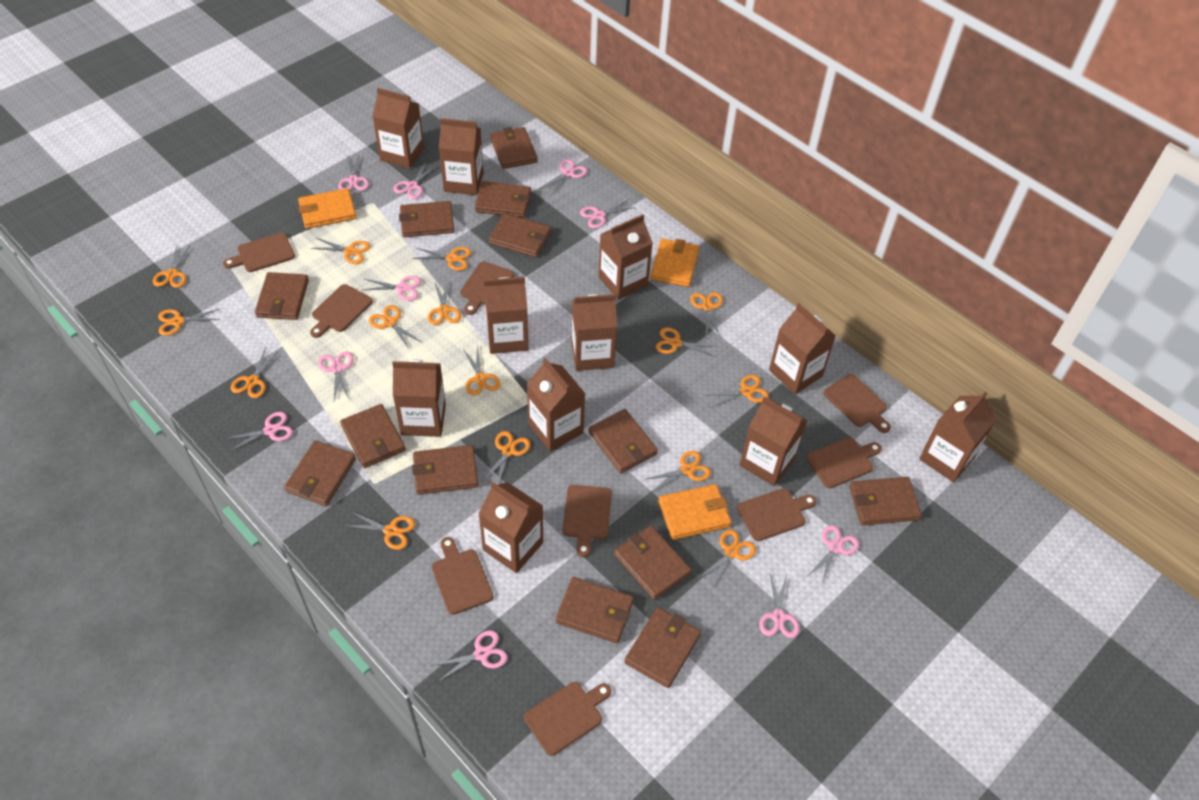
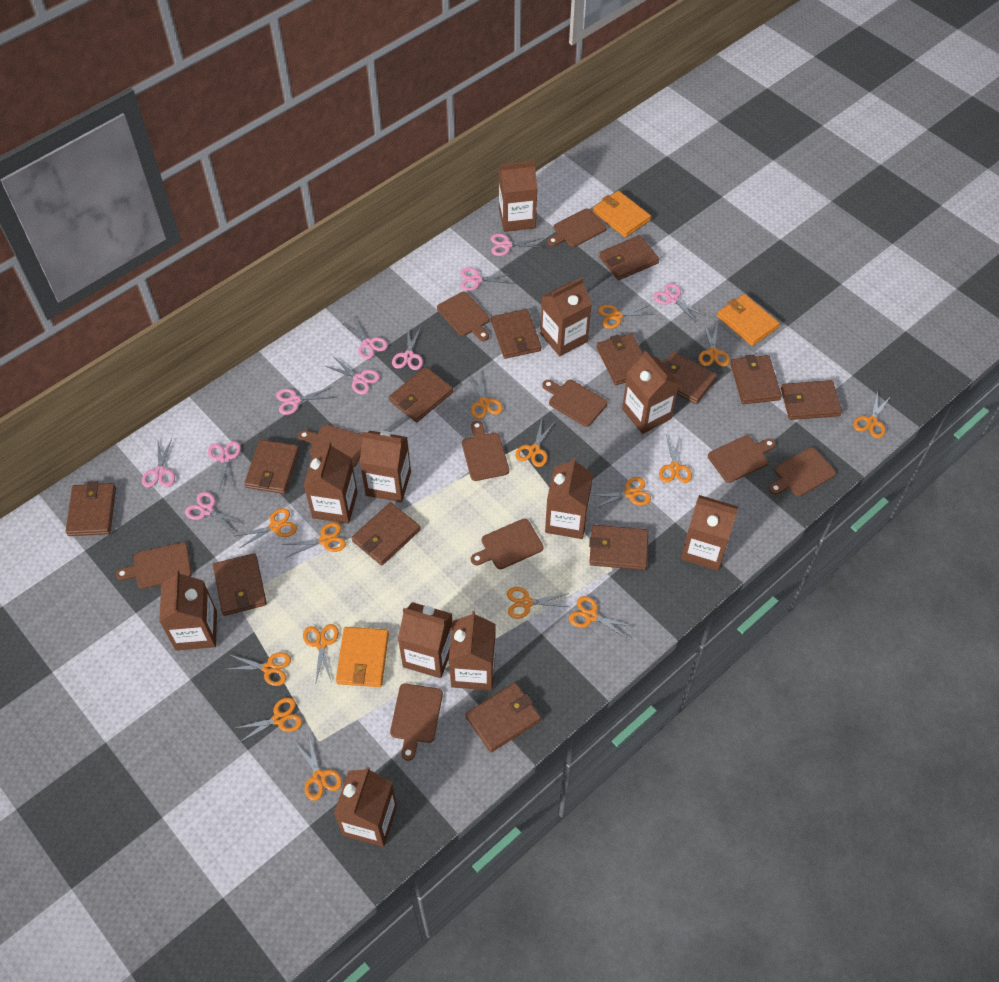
brown cutting board: [223,233,295,272] [310,284,373,338] [432,537,493,615] [460,261,514,315] [524,682,611,756] [563,485,612,557] [737,488,817,541] [806,437,882,488] [824,374,891,433] = 9 -> [116,542,192,589] [298,424,363,467] [390,684,443,761] [437,292,490,341] [462,421,509,481] [471,519,544,569] [542,380,607,427] [547,209,607,247] [708,435,776,483] [769,447,836,496] = 10

